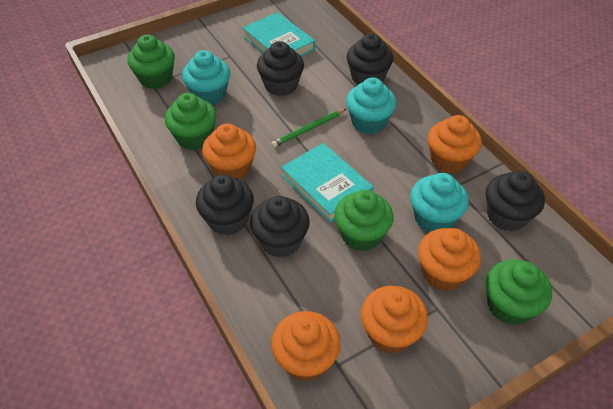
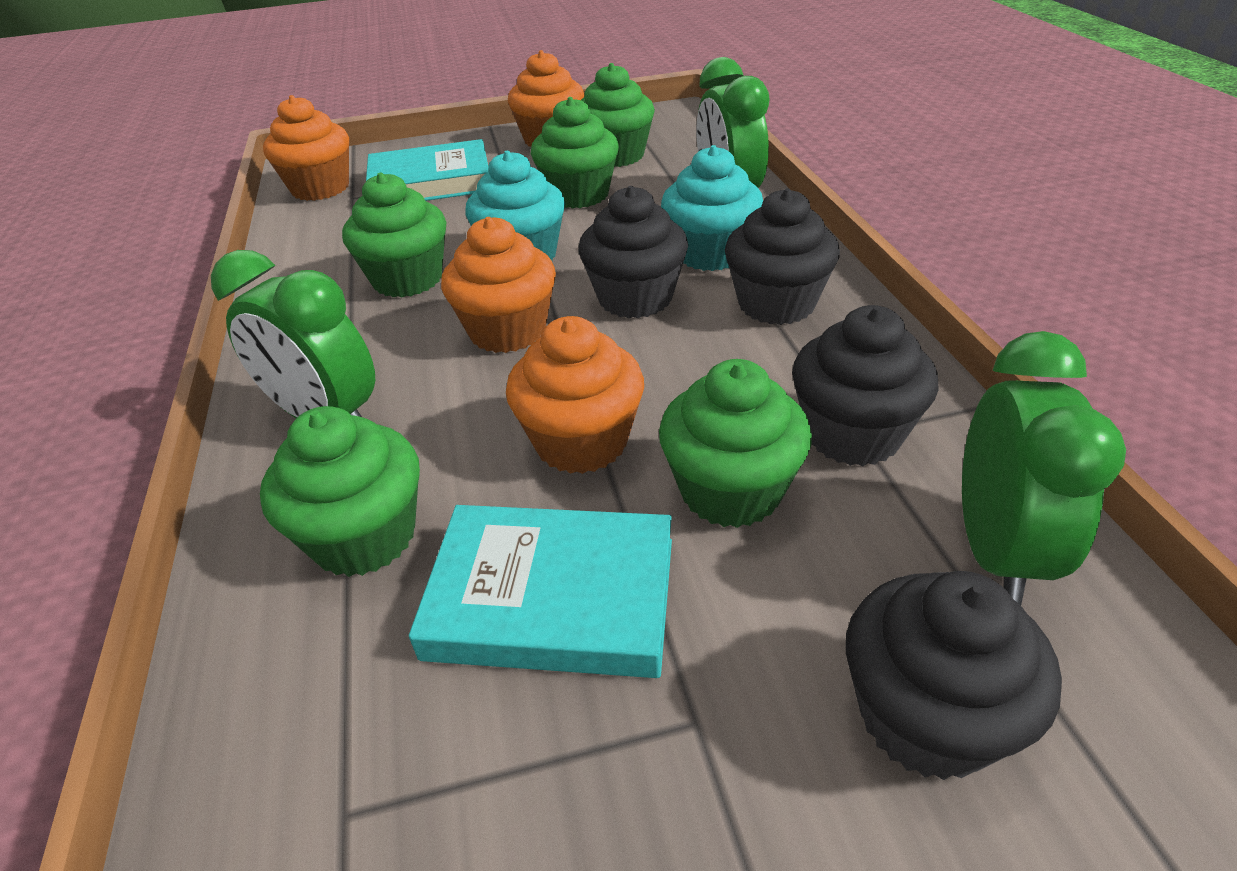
black cupcake: [196,175,254,235] [250,196,310,258] [257,41,304,96] [346,33,393,85] [486,171,545,231] = 5 -> [578,186,688,319] [725,188,840,325] [792,305,939,466] [846,571,1062,780] = 4
green clock: none = 0 -> [211,250,375,418] [696,57,770,188] [962,331,1126,606] = 3
green cupcake: [127,35,175,89] [165,93,217,150] [334,190,394,251] [486,260,552,325] = 4 -> [260,406,420,577] [342,172,446,298] [531,97,619,209] [581,63,655,167] [659,359,812,528] = 5
green pencil: [271,109,346,147] = 1 -> none = 0
orange cupcake: [202,123,256,180] [271,311,341,381] [361,286,428,354] [418,228,481,291] [428,115,482,174] = 5 -> [263,95,349,201] [441,217,556,353] [506,316,644,474] [508,50,584,147] = 4
turquoise cupcake: [182,50,230,105] [346,78,396,134] [410,173,469,232] = 3 -> [465,151,565,261] [661,145,763,271] = 2

